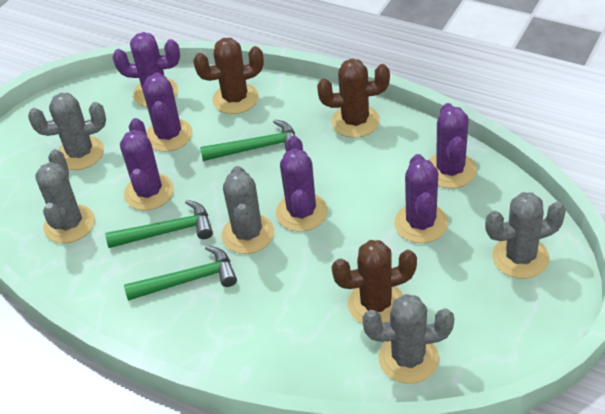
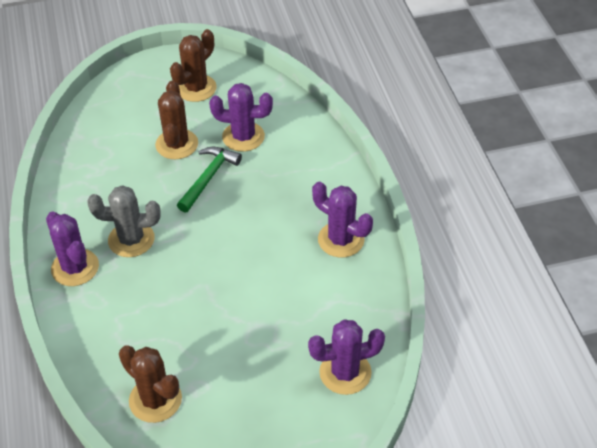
green hammer: [105,200,213,248] [124,245,237,301] [200,119,295,161] = 3 -> [177,147,242,212] = 1
grey cactus: [28,93,106,170] [35,149,95,243] [221,166,274,254] [362,294,454,384] [485,192,566,279] = 5 -> [87,185,161,257] = 1
purple cactus: [112,32,180,107] [120,118,174,210] [142,72,193,152] [276,136,328,231] [394,154,448,243] [429,103,477,188] = 6 -> [46,211,99,286] [209,83,273,152] [308,319,385,395] [312,182,373,258] = 4

